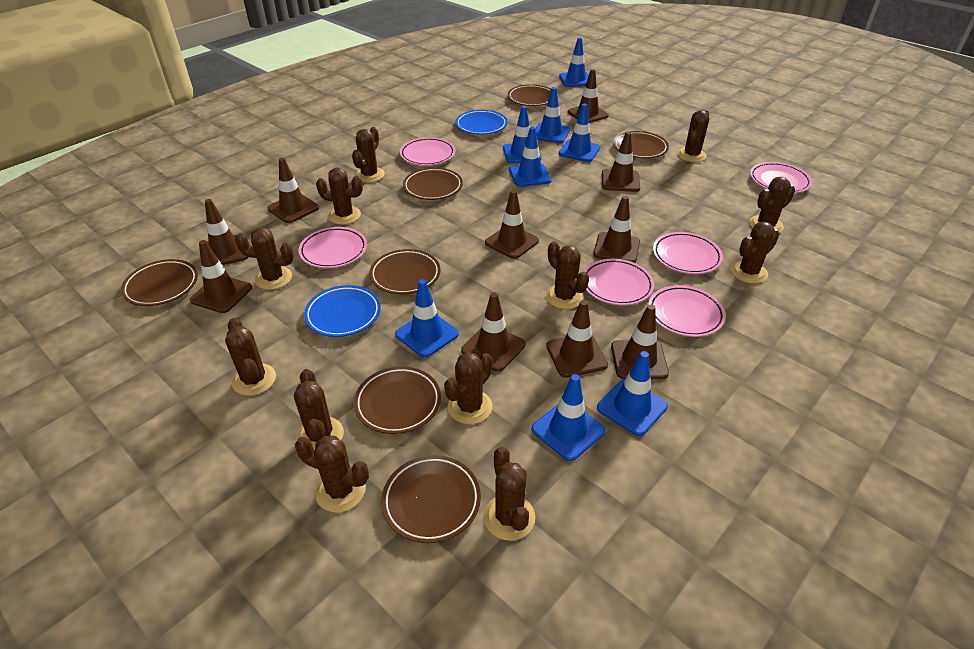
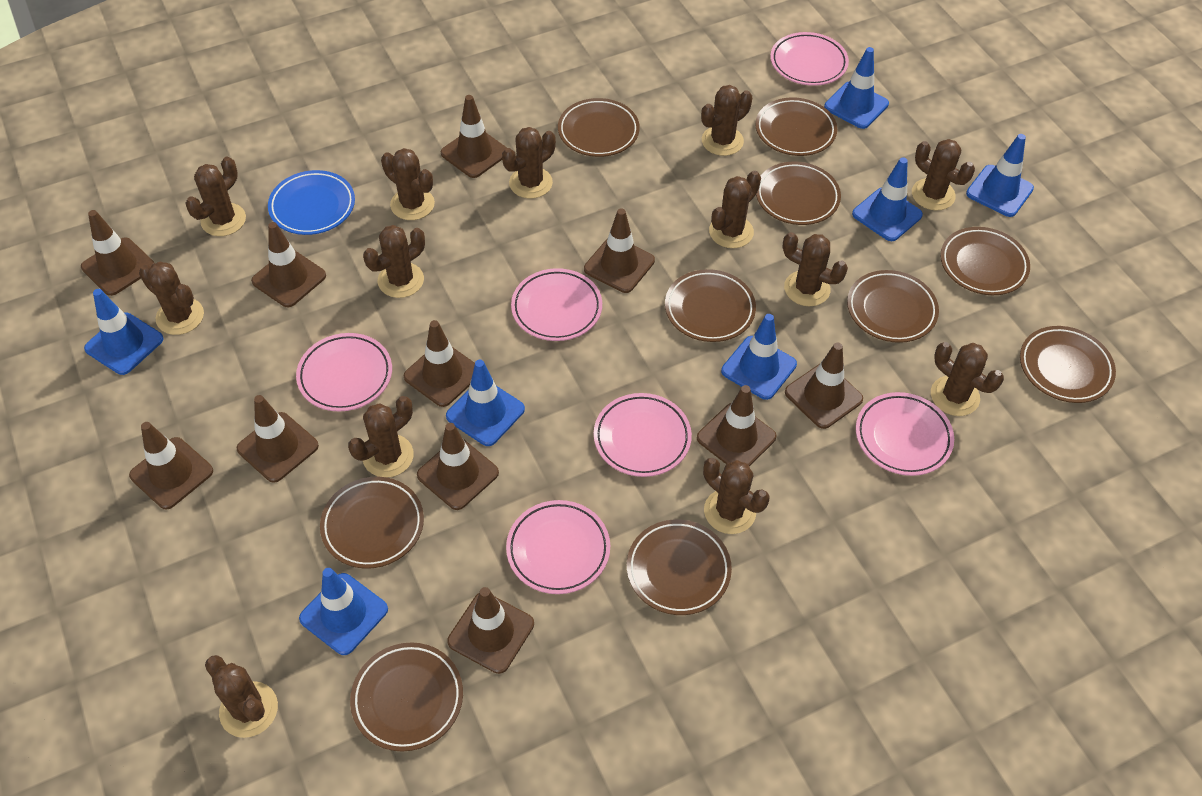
blue plate: [304,285,381,337] [456,110,507,135] = 2 -> [268,170,355,235] = 1
blue traffic cone: [395,279,459,357] [503,106,542,163] [509,127,551,187] [532,374,605,461] [535,87,570,143] [559,37,589,87] [559,104,600,162] [597,351,668,436] = 8 -> [84,289,164,375] [299,568,388,655] [446,360,525,446] [721,314,797,400] [824,47,889,129] [852,157,923,241] [966,134,1034,217] = 7
brown cactus: [225,318,276,396] [235,228,294,290] [294,369,344,450] [295,436,369,512] [316,167,363,225] [352,127,385,183] [444,352,493,424] [484,447,535,541] [546,241,589,309] [677,109,709,162] [730,222,779,284] [749,177,795,233] = 12 -> [139,262,204,335] [185,157,246,236] [205,655,278,738] [348,396,414,477] [363,225,425,298] [381,148,435,220] [502,127,556,199] [701,85,752,156] [703,458,770,534] [709,171,761,248] [783,232,848,306] [912,139,975,210] [931,342,1004,416] = 13
brown plate: [121,259,198,306] [354,366,441,434] [369,249,440,294] [381,455,481,543] [403,168,463,200] [508,84,551,106] [613,131,669,159] = 7 -> [320,477,424,569] [350,642,463,751] [558,98,640,157] [627,519,732,615] [665,269,756,342] [755,97,837,156] [756,162,841,225] [847,270,939,343] [940,227,1030,295] [1020,326,1116,403] = 10
brown traffic cone: [190,240,252,313] [205,199,249,265] [268,158,319,223] [461,292,525,372] [485,190,539,259] [546,300,608,378] [568,69,609,123] [594,196,640,263] [602,132,640,192] [611,304,669,379] = 10 -> [81,210,155,296] [129,422,213,510] [236,395,319,483] [251,222,326,307] [403,320,475,407] [417,423,499,510] [441,95,507,178] [447,587,534,674] [584,208,655,293] [697,385,776,467] [785,342,863,429] = 11

